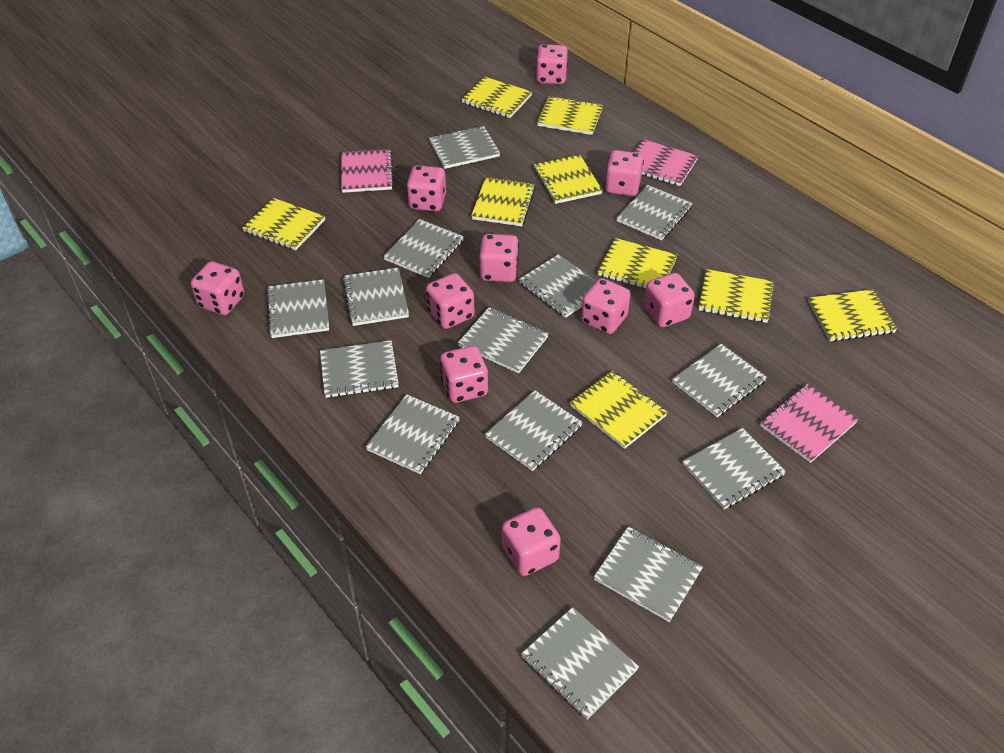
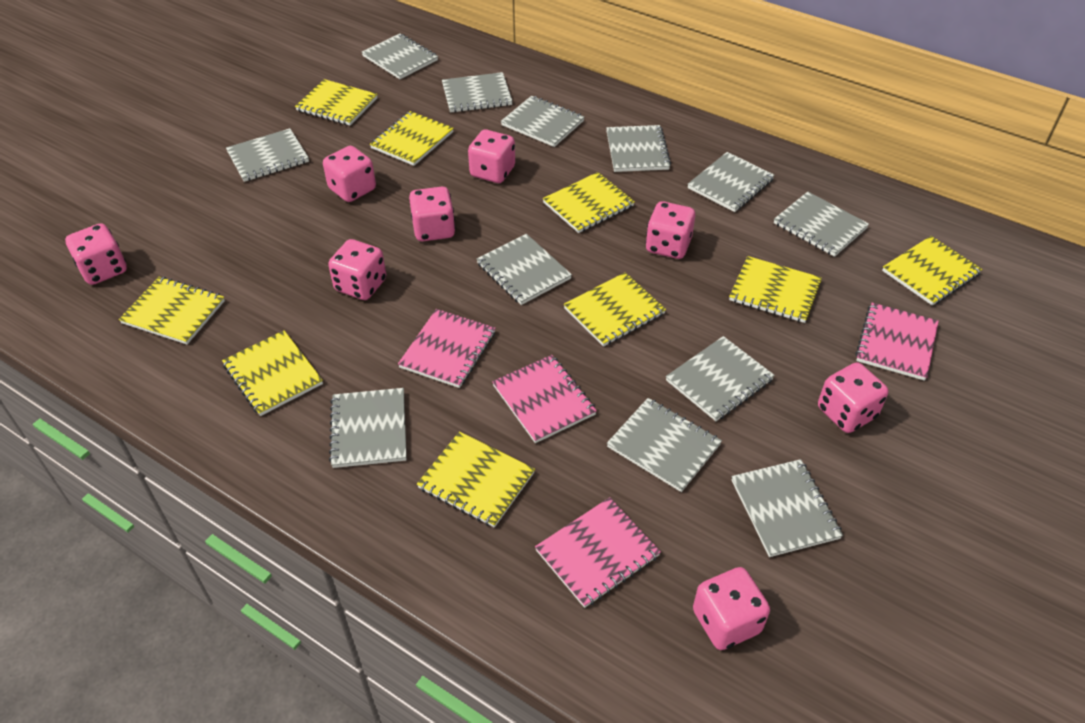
grey notebook: [266,279,329,338] [320,340,399,398] [343,268,409,326] [365,394,460,474] [383,219,464,278] [429,126,500,169] [458,307,549,373] [485,390,583,471] [519,254,596,318] [521,607,639,719] [594,526,703,622] [616,185,693,240] [672,344,767,417] [682,428,786,509] = 14 -> [226,128,309,182] [329,388,407,468] [362,34,438,79] [442,72,513,113] [477,234,572,305] [501,96,584,147] [606,125,671,172] [607,398,722,492] [666,336,775,421] [688,152,774,212] [732,459,843,557] [774,192,869,257] = 12
pink dice: [191,261,244,315] [406,165,446,211] [426,273,475,329] [440,346,488,403] [479,234,519,282] [502,507,561,576] [536,44,568,84] [581,278,631,334] [604,150,644,196] [644,273,695,327] = 10 -> [65,223,127,285] [323,146,376,202] [328,239,386,300] [409,187,456,241] [468,130,515,183] [646,201,695,259] [693,567,770,650] [818,362,889,433] = 8
pink notebook: [341,149,394,193] [634,139,698,186] [760,384,858,463] = 3 -> [398,309,495,388] [492,355,597,443] [535,497,661,608] [855,303,939,381] = 4

